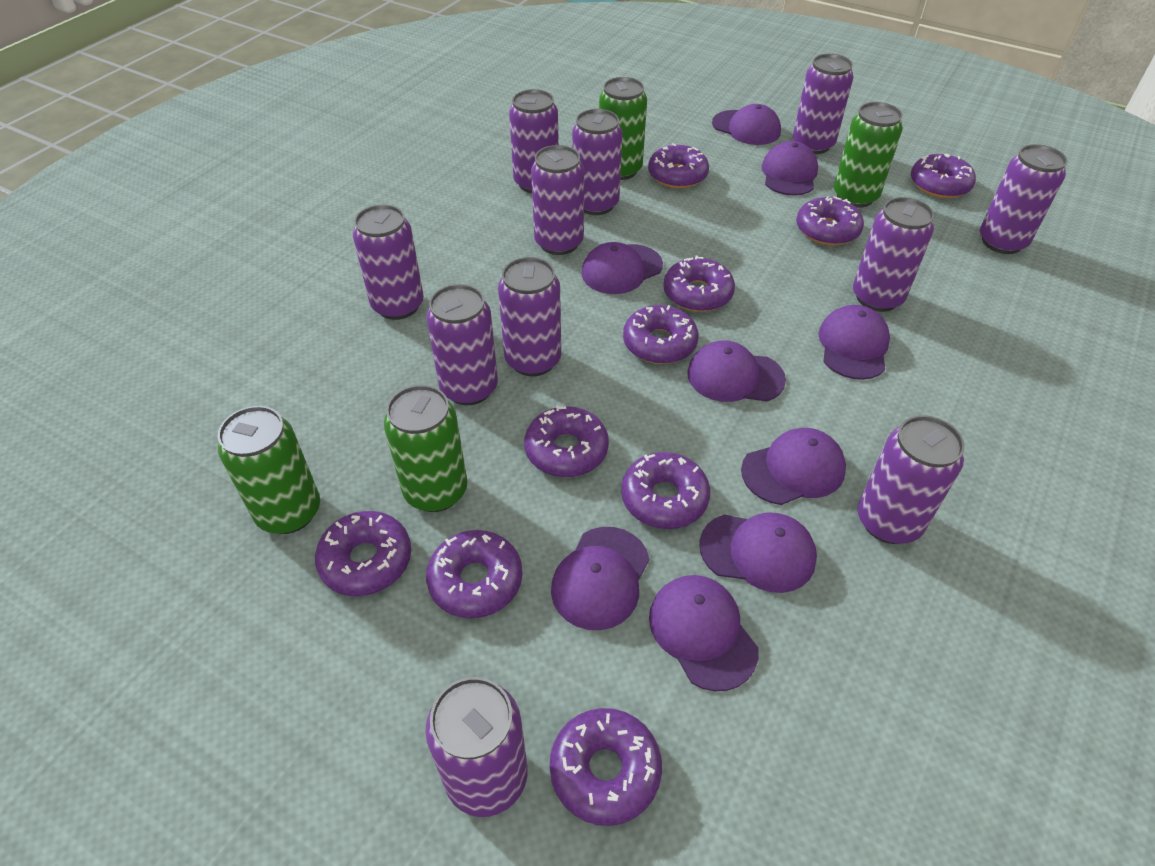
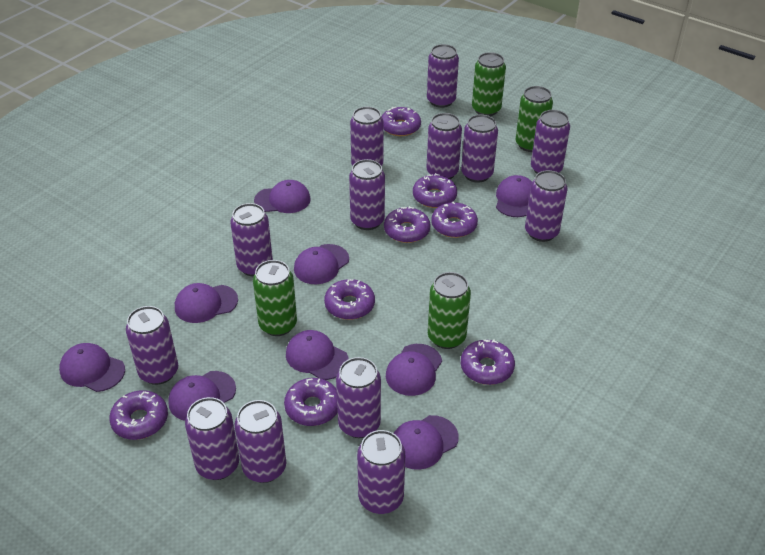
purple can: [353,204,424,320] [426,284,498,405] [426,677,528,817] [498,257,561,376] [509,89,559,193] [531,145,584,255] [572,109,622,215] [793,54,854,154] [853,197,934,312] [858,415,965,544] [980,144,1068,254] = 11 -> [126,306,178,385] [185,397,239,480] [230,203,273,277] [235,400,286,483] [336,357,381,438] [349,159,385,230] [350,107,384,166] [357,430,405,514] [427,44,459,108] [427,113,462,179] [461,114,498,183] [525,170,568,242] [531,110,570,174] = 13
purple donut: [315,511,411,596] [426,530,523,618] [524,405,609,477] [550,708,662,826] [621,452,710,529] [623,305,699,364] [648,143,709,188] [663,256,735,312] [796,196,864,245] [911,154,976,198] = 10 -> [109,390,168,440] [284,378,338,426] [324,279,375,320] [381,107,421,136] [384,206,430,243] [413,173,457,208] [431,202,478,238] [461,339,515,385] = 8

